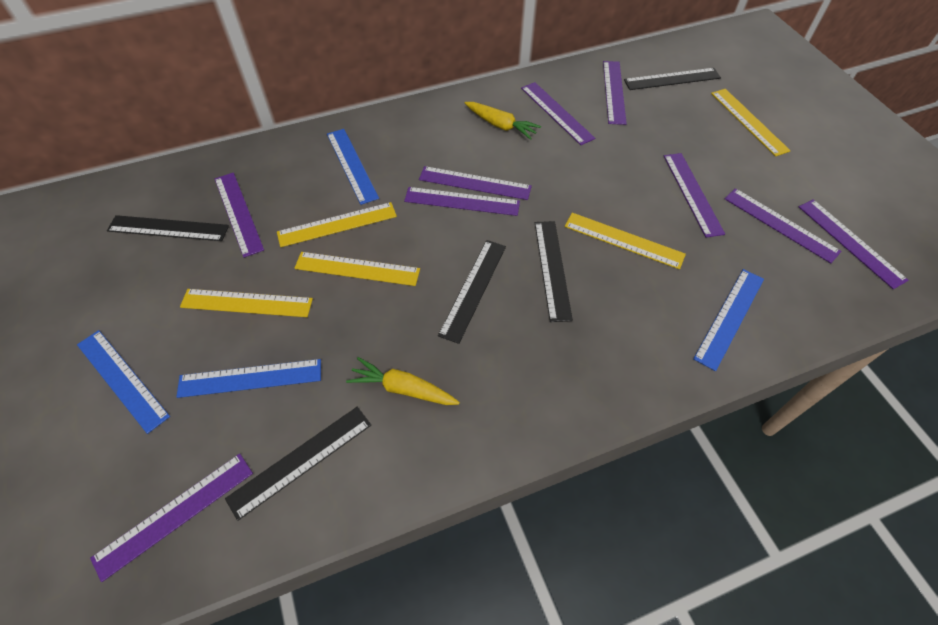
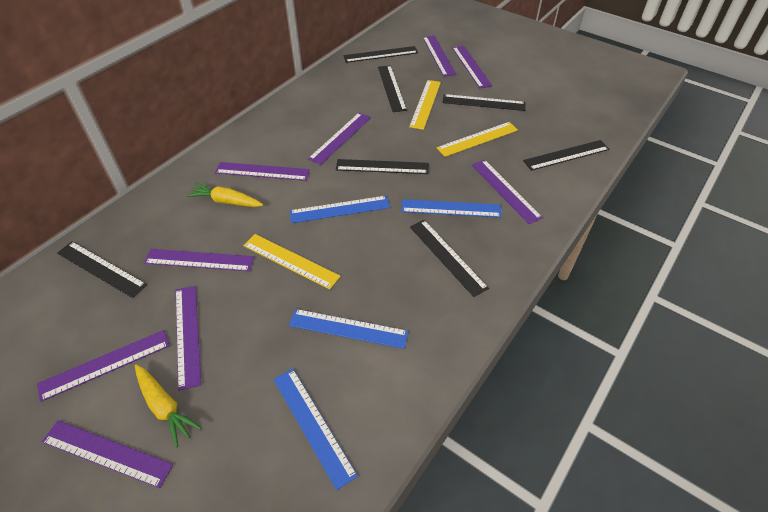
black ruler: [107,215,229,241] [225,407,371,521] [438,240,506,344] [535,221,573,322] [624,68,721,90] = 5 -> [57,241,147,298] [336,159,429,174] [343,46,418,63] [378,65,407,112] [410,220,489,297] [442,94,525,111] [523,140,609,171] = 7
yellow ruler: [180,289,313,317] [277,202,397,247] [294,252,420,286] [565,213,686,269] [711,89,791,156] = 5 -> [243,234,341,289] [409,80,441,130] [437,122,518,157] = 3

